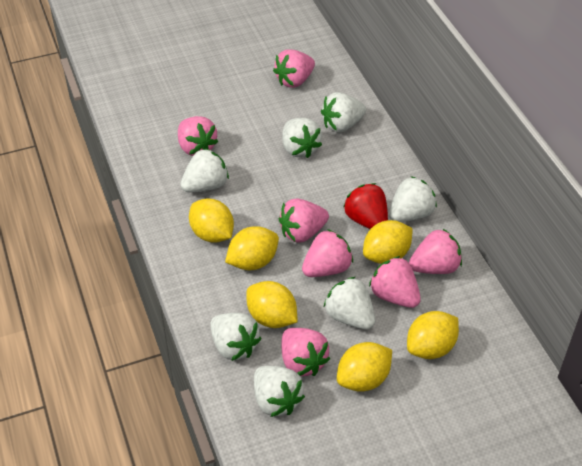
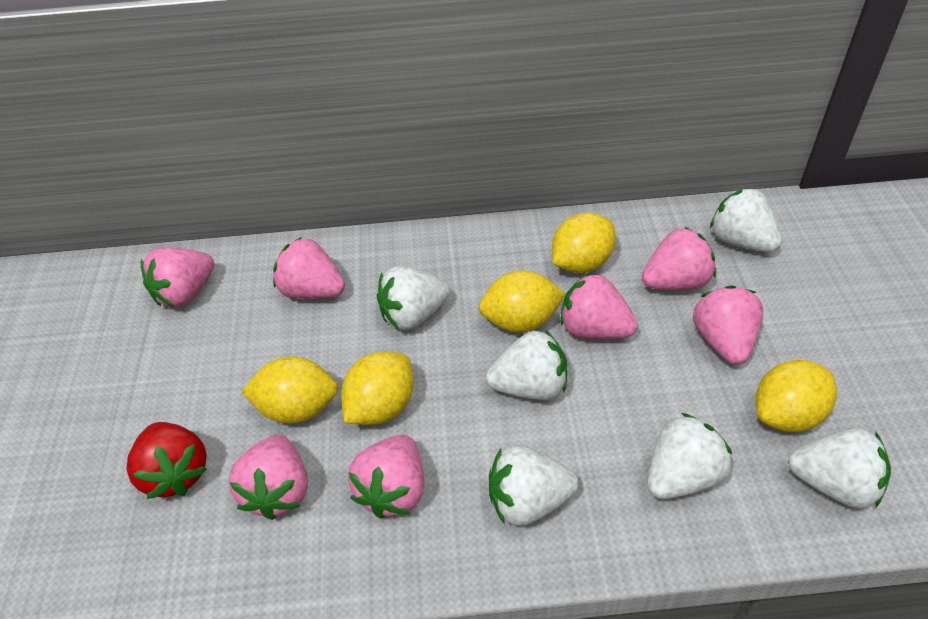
white strawberry: [181,148,229,192] [210,313,262,361] [254,366,305,417] [282,118,322,158] [321,92,366,132] [323,277,375,330] [389,176,437,222] = 7 -> [377,266,450,330] [486,330,567,400] [489,445,579,526] [647,413,732,499] [710,188,781,252] [788,428,891,508] = 6
yellow lemon: [189,198,234,243] [225,226,279,270] [246,281,297,328] [337,342,392,392] [363,220,413,264] [407,311,459,359] = 6 -> [241,356,338,423] [341,352,414,425] [479,271,566,333] [552,213,616,273] [756,360,837,432] = 5

